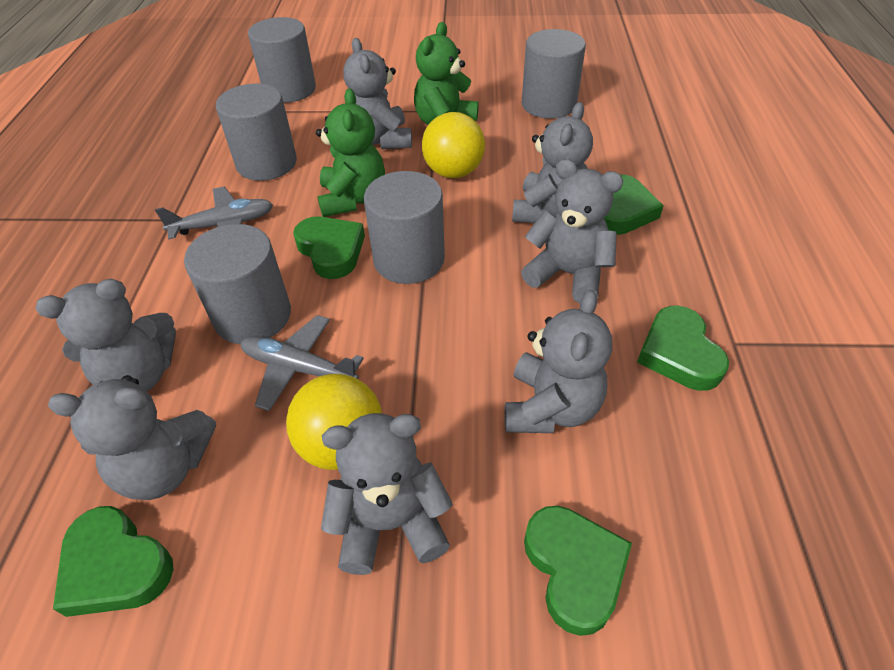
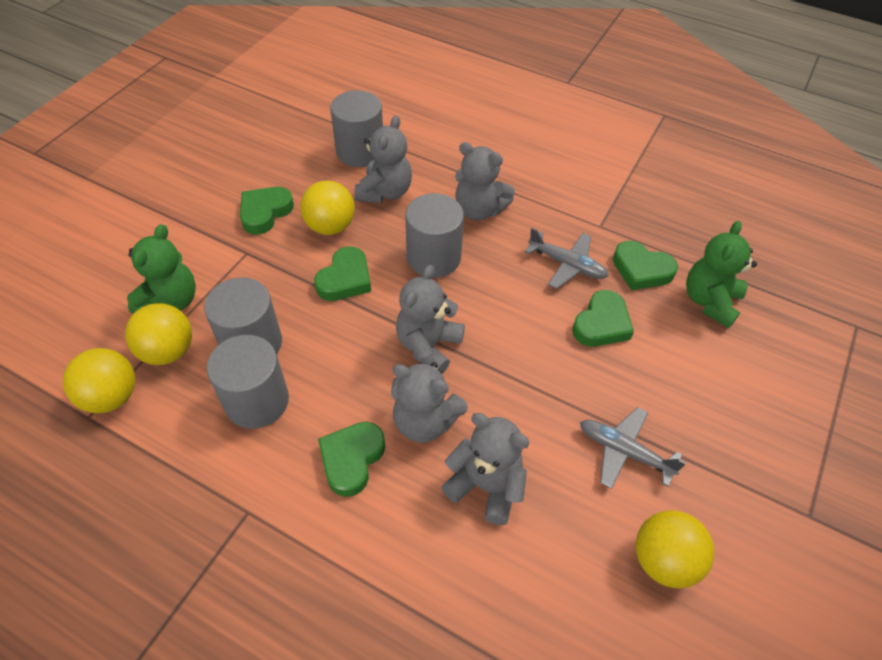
grey cylinder: [184,224,291,344] [216,84,297,181] [248,17,316,103] [364,171,445,284] [522,29,586,119] = 5 -> [204,277,282,354] [207,335,289,429] [330,90,383,167] [405,193,464,278] = 4
grey teddy bear: [36,279,176,392] [48,375,216,500] [321,413,453,575] [343,38,412,149] [505,290,612,433] [512,102,593,223] [521,159,623,304] = 7 -> [354,115,412,203] [391,362,468,443] [396,265,465,374] [441,413,529,525] [455,142,515,221] = 5
yellow ball: [286,374,382,470] [422,112,485,178] = 2 -> [63,348,135,413] [125,303,192,365] [300,181,355,235] [636,510,714,588] = 4

